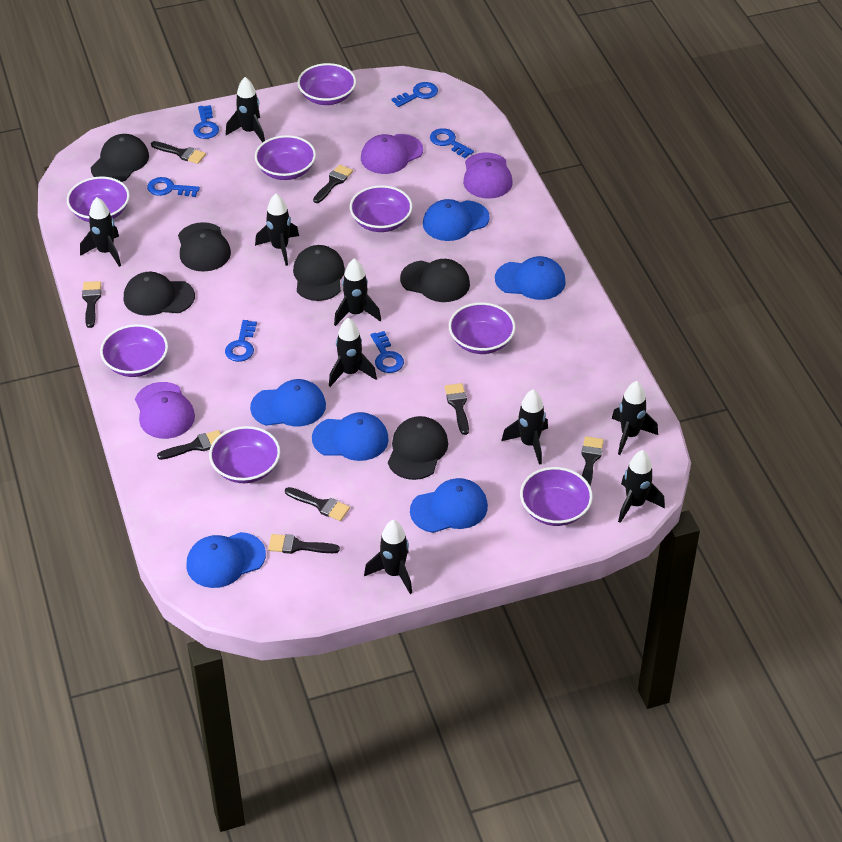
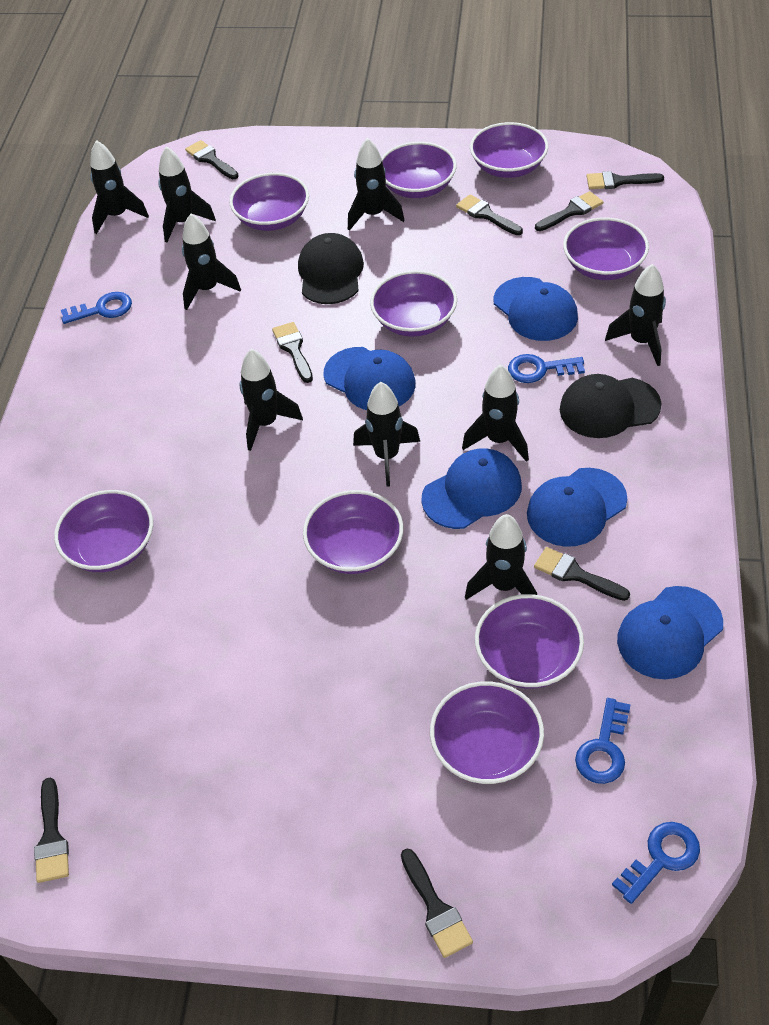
black cap: [91,134,149,182] [124,272,195,316] [178,222,231,272] [293,245,345,301] [388,416,448,480] [400,259,470,302] = 6 -> [298,233,364,304] [560,374,661,438] = 2
blue cap: [186,532,266,588] [250,379,326,426] [312,412,389,461] [410,478,488,533] [423,199,490,241] [495,256,566,300] = 6 -> [324,347,416,410] [421,448,522,529] [494,277,578,341] [527,468,627,547] [617,586,723,679] = 5
blue key: [147,177,200,197] [193,105,219,139] [225,320,257,362] [371,331,404,373] [391,82,438,107] [430,128,474,158] = 6 -> [61,292,132,324] [508,354,585,383] [575,698,631,784] [612,822,700,904] = 4
purple bowl: [67,177,130,222] [100,324,168,377] [209,426,280,483] [255,135,316,180] [297,63,356,105] [350,185,412,232] [449,302,515,354] [520,467,593,526] = 8 -> [54,490,153,572] [229,173,309,231] [303,490,403,574] [370,270,457,337] [382,142,457,198] [430,681,544,784] [470,122,548,178] [475,594,584,689] [563,217,649,280] = 9
purple cap: [135,382,195,439] [361,134,423,174] [463,152,513,199] = 3 -> none = 0

